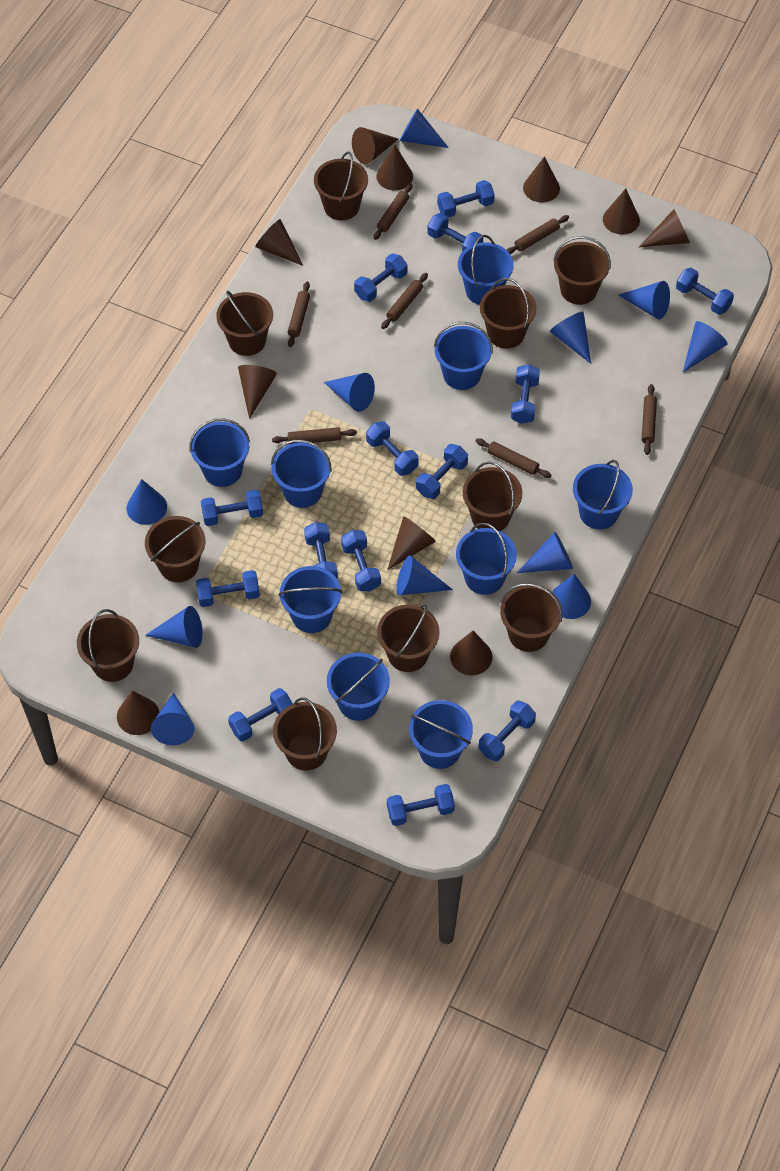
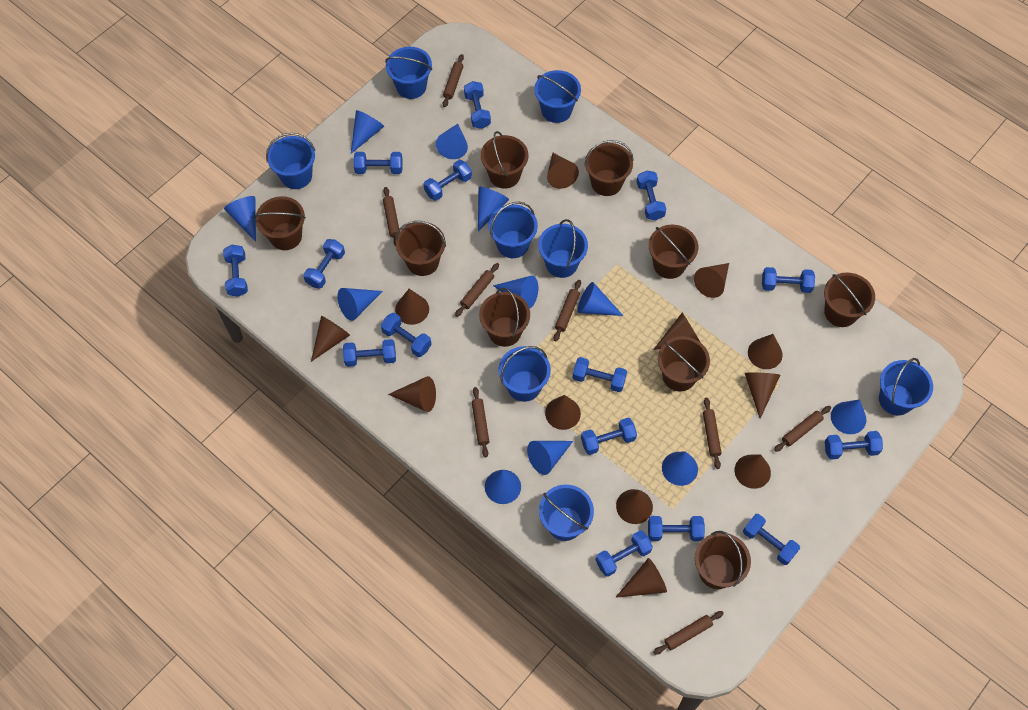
blue bucket: [189,418,250,487] [271,440,332,508] [279,566,342,633] [327,653,390,721] [409,700,473,769] [434,322,493,390] [456,523,517,595] [458,235,514,305] [573,460,633,529] = 9 -> [266,133,315,189] [385,47,432,99] [488,202,538,258] [498,346,551,402] [534,70,581,123] [538,219,588,278] [539,485,594,541] [879,358,933,415] = 8
blue dumbbell: [196,570,260,607] [201,490,263,526] [228,688,293,742] [304,522,338,579] [341,530,381,591] [354,253,408,302] [366,421,419,476] [387,784,455,826] [416,444,468,499] [427,213,483,252] [437,180,495,217] [478,701,536,761] [511,364,540,424] [676,268,734,315] = 14 -> [223,245,248,297] [303,239,345,289] [343,339,396,367] [354,152,403,174] [381,313,432,357] [423,160,472,201] [464,81,491,129] [572,357,627,392] [581,418,637,455] [596,530,653,577] [637,171,666,220] [648,516,705,541] [743,514,800,565] [762,267,815,293] [825,431,883,460] = 15
brown bucket: [77,609,139,682] [145,516,205,582] [216,291,273,356] [273,697,337,771] [314,152,368,220] [377,604,440,672] [463,461,522,531] [480,278,537,349] [500,583,563,652] [553,236,611,305] = 10 -> [254,196,306,250] [395,221,446,276] [479,288,530,347] [481,131,528,189] [584,140,634,196] [649,225,698,279] [658,336,710,392] [695,531,751,589] [824,272,875,327] = 9
brown cone: [117,690,159,735] [238,365,277,419] [255,219,303,266] [352,127,398,164] [376,145,413,191] [387,516,436,570] [450,631,492,675] [523,156,560,202] [603,189,640,234] [639,209,690,247] = 10 -> [311,316,350,362] [388,376,436,412] [395,289,429,325] [545,395,581,430] [547,153,579,189] [615,558,667,598] [616,489,653,524] [653,313,700,350] [694,263,729,298] [735,454,771,489] [745,372,780,419] [748,334,783,369] = 12
brown rolling pin: [272,427,357,444] [288,281,310,347] [373,183,412,240] [381,273,428,329] [476,438,552,478] [507,215,569,254] [642,384,657,455] = 7 -> [383,187,399,246] [443,54,464,107] [455,263,499,317] [472,387,489,458] [554,280,581,341] [653,611,724,655] [703,398,722,469] [774,406,831,452] = 8

